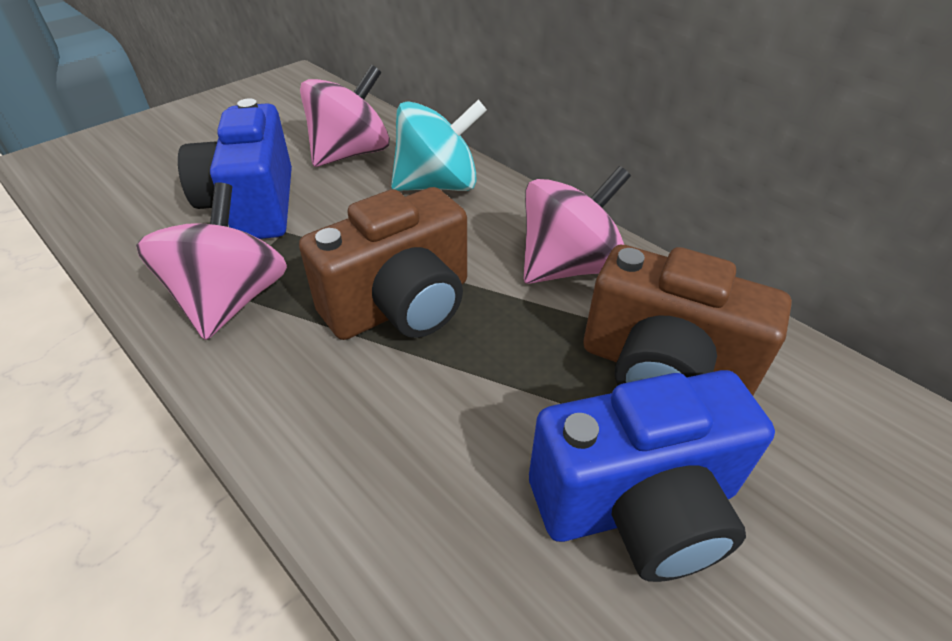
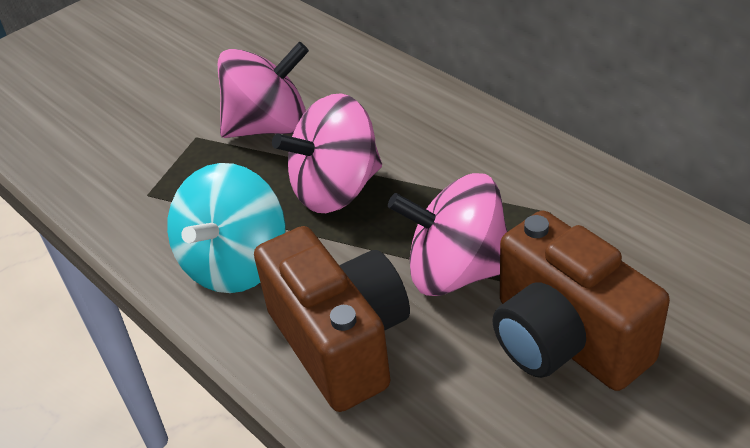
blue camera: [178,99,292,239] [529,370,775,582] = 2 -> none = 0

